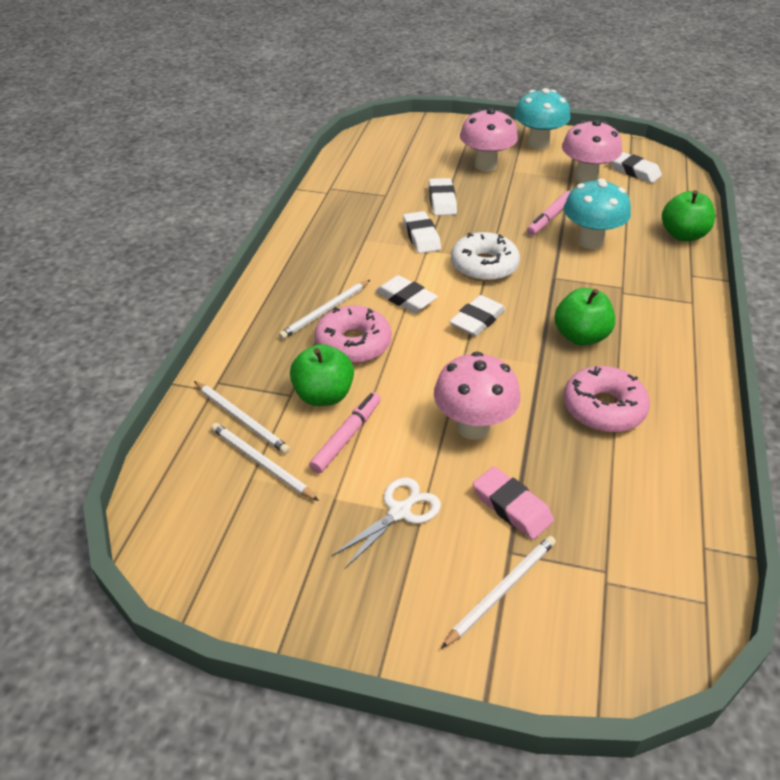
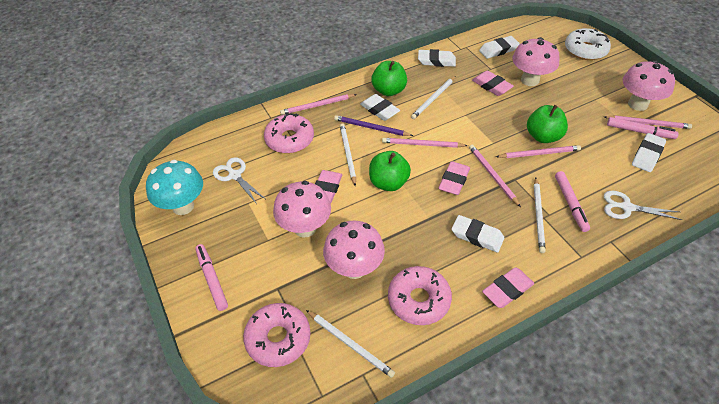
pink donut: [314,305,391,364] [563,366,650,432] = 2 -> [243,303,311,367] [264,114,314,154] [388,266,452,325] = 3
pink eraser: [473,467,554,539] = 1 -> [315,170,342,204] [438,161,470,195] [472,71,514,96] [482,267,534,308] = 4
pink marker: [309,392,381,474] [527,191,571,236] = 2 -> [195,244,228,311] [555,171,590,232] [607,117,679,139] = 3
pink mushroom: [434,352,521,440] [460,108,518,171] [562,120,622,183] = 3 -> [273,181,331,238] [323,221,385,279] [512,37,560,86] [623,60,675,111] = 4
pink pencil: none = 0 -> [280,94,357,115] [382,138,468,148] [469,145,521,207] [496,145,581,158] [604,115,692,129] = 5
purple pencil: none = 0 -> [334,115,413,136] = 1
turquoise mushroom: [514,88,570,150] [564,178,631,249] = 2 -> [146,160,203,215] = 1
white scissors: [331,477,441,569] = 1 -> [213,157,265,204] [604,191,682,220] = 2

